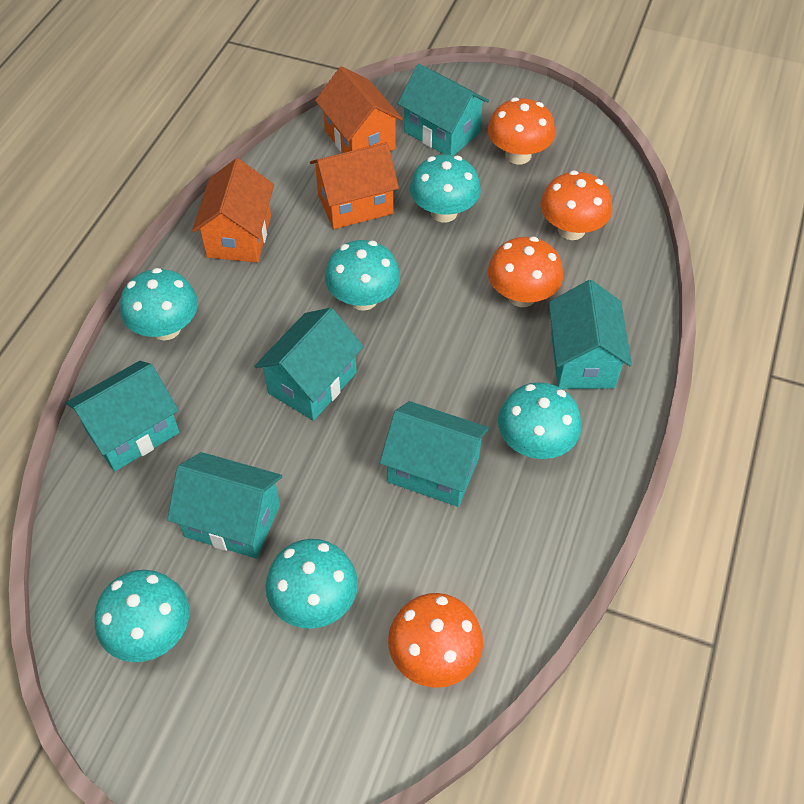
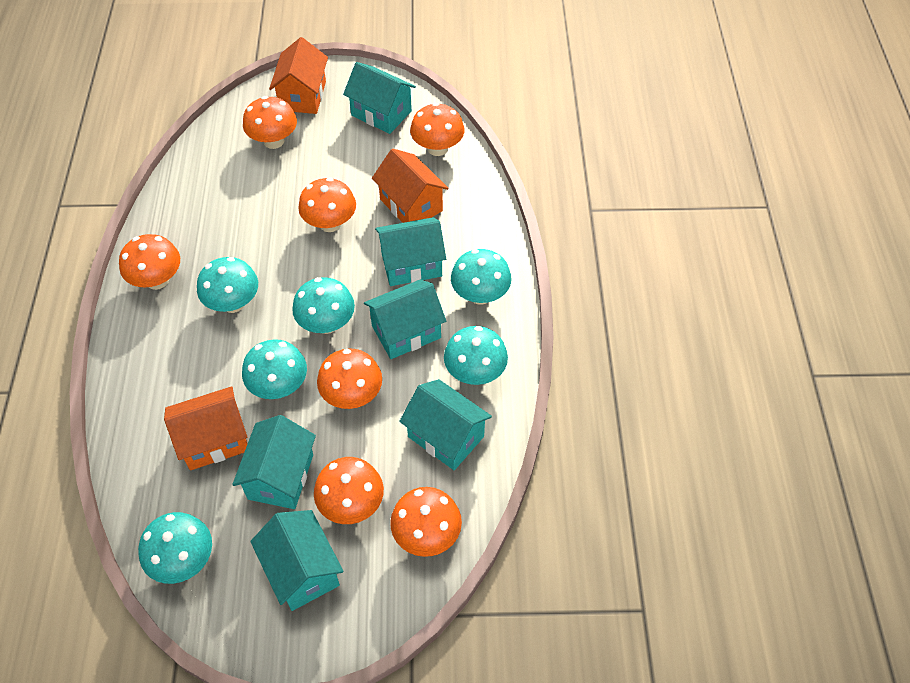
orange mushroom: [388,593,483,688] [488,98,555,164] [488,237,563,307] [540,170,612,240] = 4 -> [119,234,180,290] [243,96,297,149] [298,177,356,232] [314,457,384,524] [317,348,382,409] [390,487,462,557] [410,103,465,156] = 7

